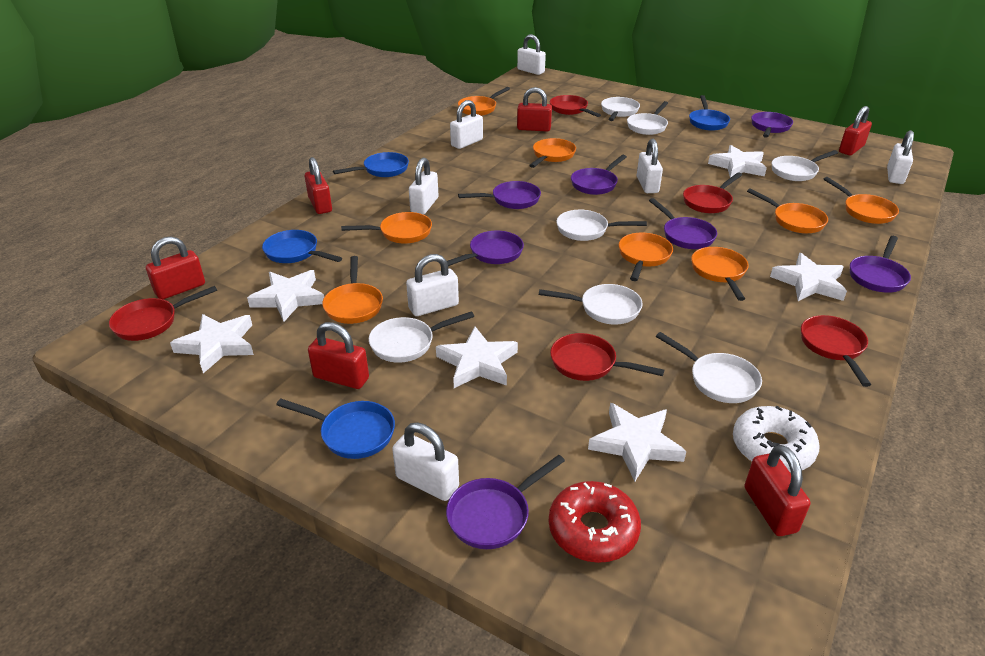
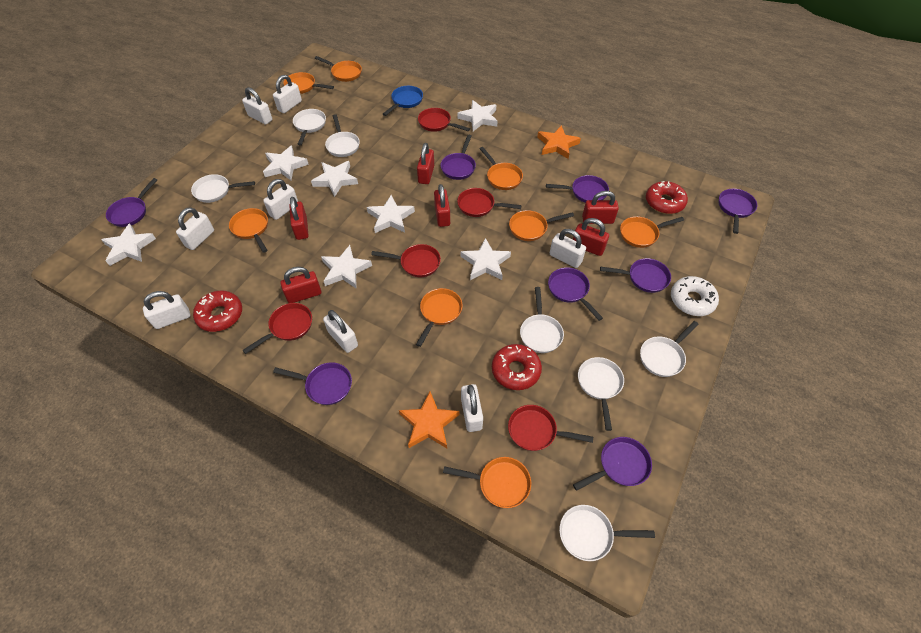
blue pan: [262,230,342,263] [276,399,395,459] [333,152,409,177] [689,95,730,131] = 4 -> [383,86,423,116] = 1
orange star: none = 0 -> [399,392,460,448] [537,125,581,159] = 2
purple pan: [446,455,565,549] [447,231,524,266] [458,181,541,209] [571,155,627,195] [649,198,717,249] [751,112,793,138] [850,236,911,293] = 7 -> [106,178,157,227] [273,362,352,405] [441,135,476,180] [546,175,609,203] [548,267,603,321] [573,437,652,491] [600,258,671,293] [719,189,757,234] = 8
red donut: [548,481,641,563] = 1 -> [193,291,242,332] [492,344,542,390] [646,181,688,214] = 3
white padlock: [392,423,459,501] [406,254,459,316] [409,158,438,215] [450,100,483,149] [517,34,546,75] [637,139,663,193] [887,130,914,184] = 7 -> [143,291,190,329] [176,207,214,250] [242,87,272,125] [263,179,298,220] [273,75,302,113] [323,310,358,353] [461,384,483,432] [550,229,586,268] = 8
white star: [170,314,254,373] [247,270,324,322] [436,327,518,388] [588,403,686,482] [708,145,767,178] [770,253,847,301] = 6 -> [101,223,156,266] [263,145,309,180] [311,161,358,197] [321,245,372,289] [367,195,415,233] [458,100,498,131] [461,238,511,280] = 7

